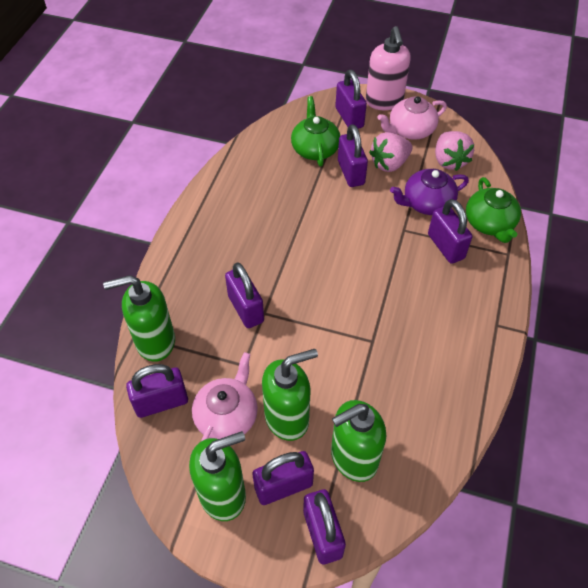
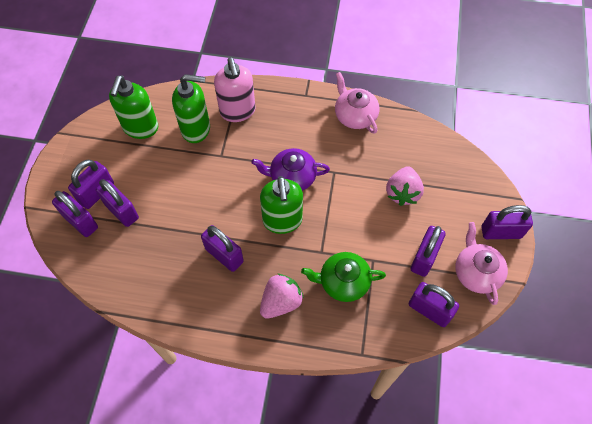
green soap dispenser: [103,275,175,362] [189,431,246,521] [262,349,318,441] [331,400,386,482] = 4 -> [109,75,158,139] [172,74,210,143] [260,176,303,234] = 3
green teapot: [291,96,340,167] [466,177,521,243] = 2 -> [301,252,386,302] = 1

